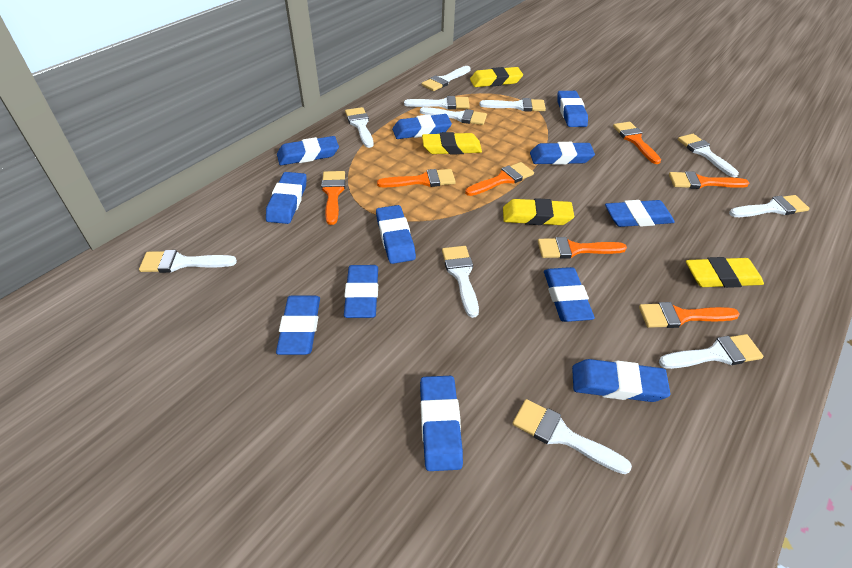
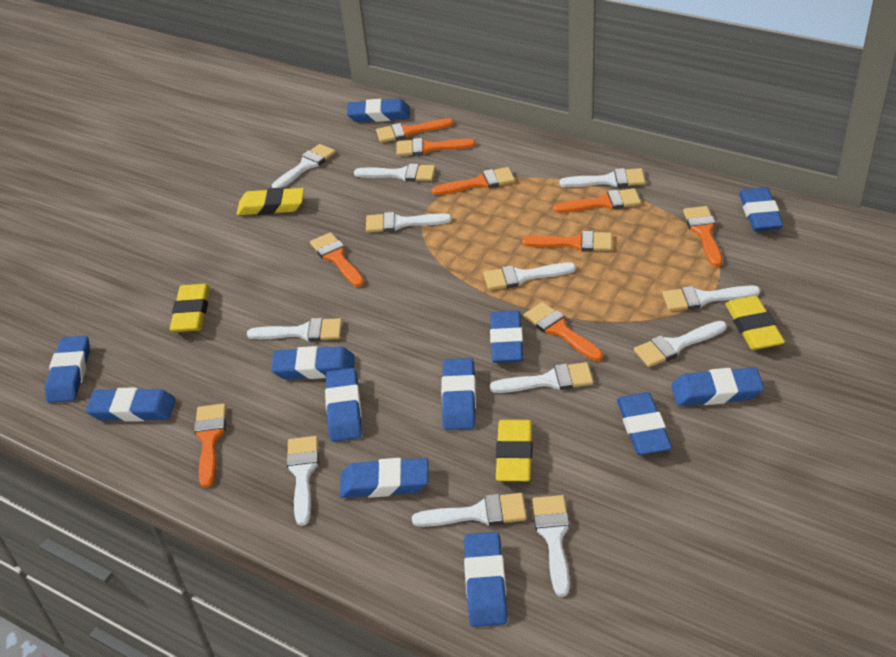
orange brush: [321,171,345,225] [377,169,456,187] [465,162,534,196] [538,237,627,259] [613,122,661,164] [639,302,740,328] [669,171,749,189] = 7 -> [194,403,226,488] [310,232,364,287] [376,118,454,143] [396,138,476,156] [432,167,515,195] [522,231,612,252] [523,302,603,361] [553,188,641,213] [683,206,722,267] = 9
white brush: [139,250,237,273] [345,107,373,148] [404,96,470,109] [420,107,487,125] [422,66,471,91] [442,246,479,318] [479,98,546,112] [512,399,632,474] [659,334,764,369] [678,134,739,177] [729,195,810,217] = 11 -> [247,318,342,341] [272,144,336,188] [286,436,319,526] [354,163,435,182] [366,212,452,232] [412,493,527,527] [484,263,576,290] [490,362,593,393] [533,495,570,597] [560,168,645,187] [634,321,727,367] [662,285,760,311] = 12

